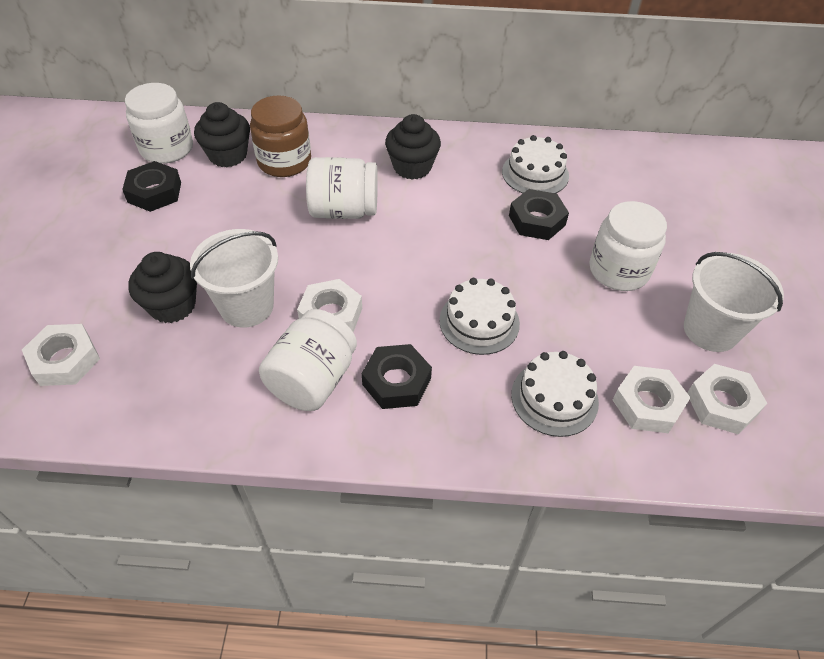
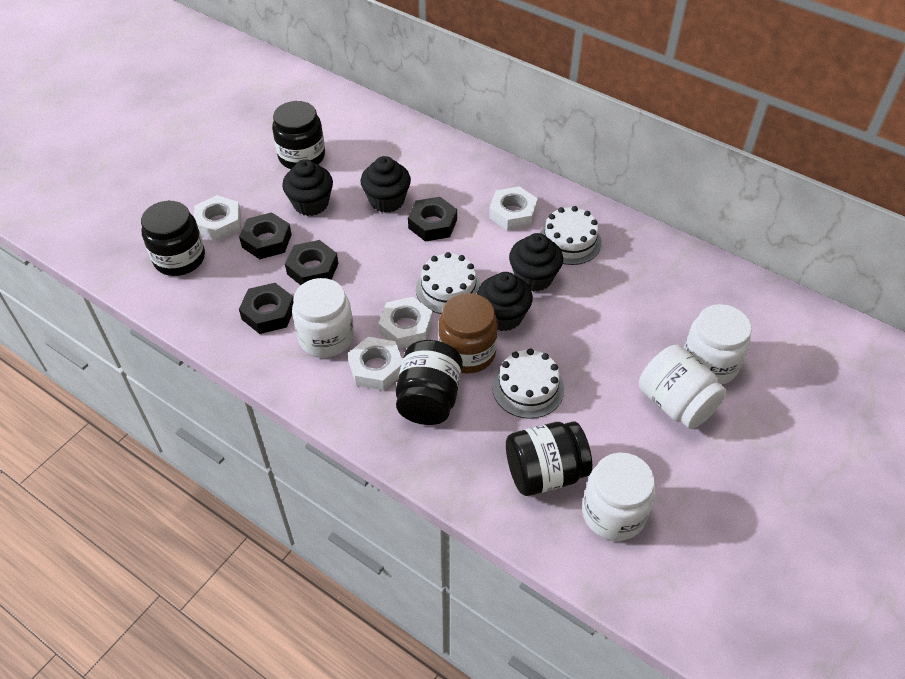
black cupcake: [128,252,197,323] [194,102,250,167] [385,114,441,180] = 3 -> [282,159,333,216] [361,156,411,213] [477,272,533,331] [509,233,563,292] = 4
black jar: none = 0 -> [141,201,205,276] [272,101,325,169] [396,340,463,425] [506,421,592,496] = 4
black nut: [122,161,181,212] [362,344,432,409] [509,189,569,240] = 3 -> [239,212,292,259] [239,283,294,334] [285,240,338,285] [408,197,457,241] = 4
white bucket: [190,229,278,328] [684,252,784,352] = 2 -> none = 0

